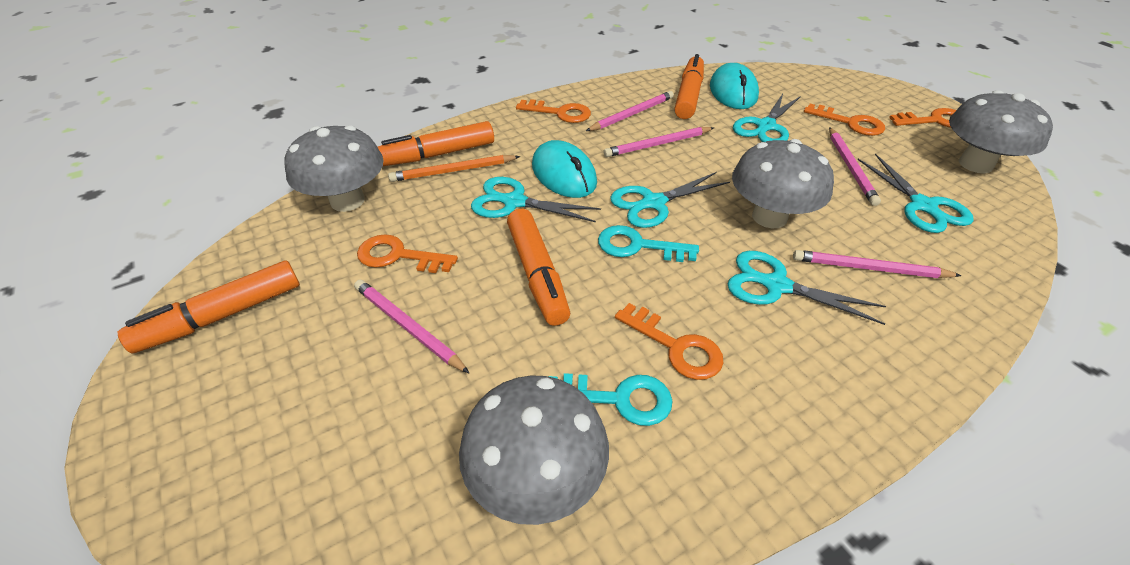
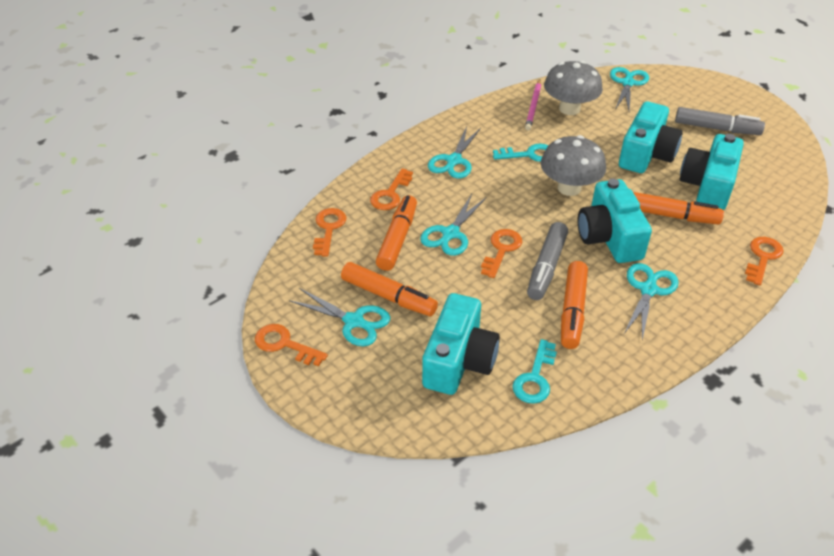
grey marker: none = 0 -> [527,222,568,300] [675,107,765,135] = 2
grey mushroom: [284,125,383,212] [459,375,609,525] [732,139,834,228] [949,90,1053,174] = 4 -> [541,135,606,196] [544,61,603,115] = 2
orange pencil: [388,155,520,182] = 1 -> none = 0
pink pencil: [354,280,470,374] [586,91,674,131] [604,127,713,157] [793,250,961,278] [829,127,881,206] = 5 -> [525,80,541,130] = 1
turquoise camera: none = 0 -> [422,293,500,395] [578,179,652,263] [619,101,683,173] [680,134,744,210] = 4
turquoise mouse: [532,140,597,198] [710,63,759,109] = 2 -> none = 0

